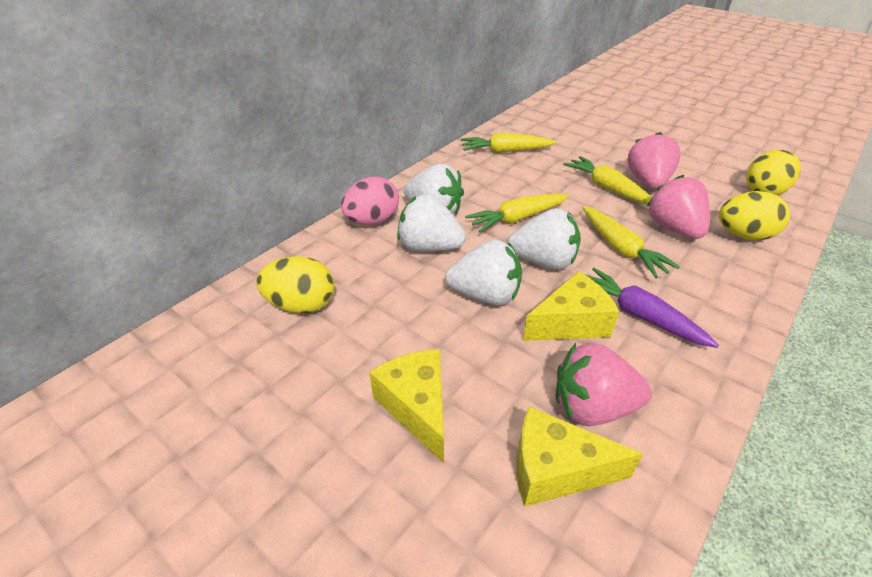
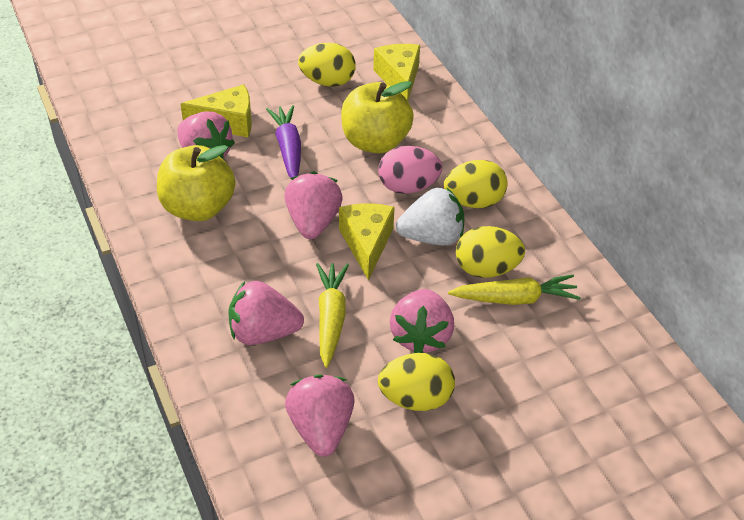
pink strawberry: [556,343,652,426] [627,132,681,189] [647,175,710,239] = 3 -> [177,112,235,159] [228,281,304,345] [284,171,343,239] [285,374,355,457] [390,289,454,353] = 5
white strawberry: [397,194,466,251] [404,164,464,214] [445,239,522,305] [508,208,581,270] = 4 -> [396,188,464,245] = 1
yellow apple: none = 0 -> [157,145,236,221] [341,81,414,153] = 2
yellow carrot: [461,133,556,153] [465,194,569,233] [563,156,652,205] [582,206,680,278] = 4 -> [316,263,349,368] [448,274,581,305] = 2
yellow egg: [256,256,334,314] [719,191,790,240] [746,150,801,195] = 3 -> [298,43,356,87] [378,353,455,411] [444,160,508,208] [456,226,525,278] = 4

